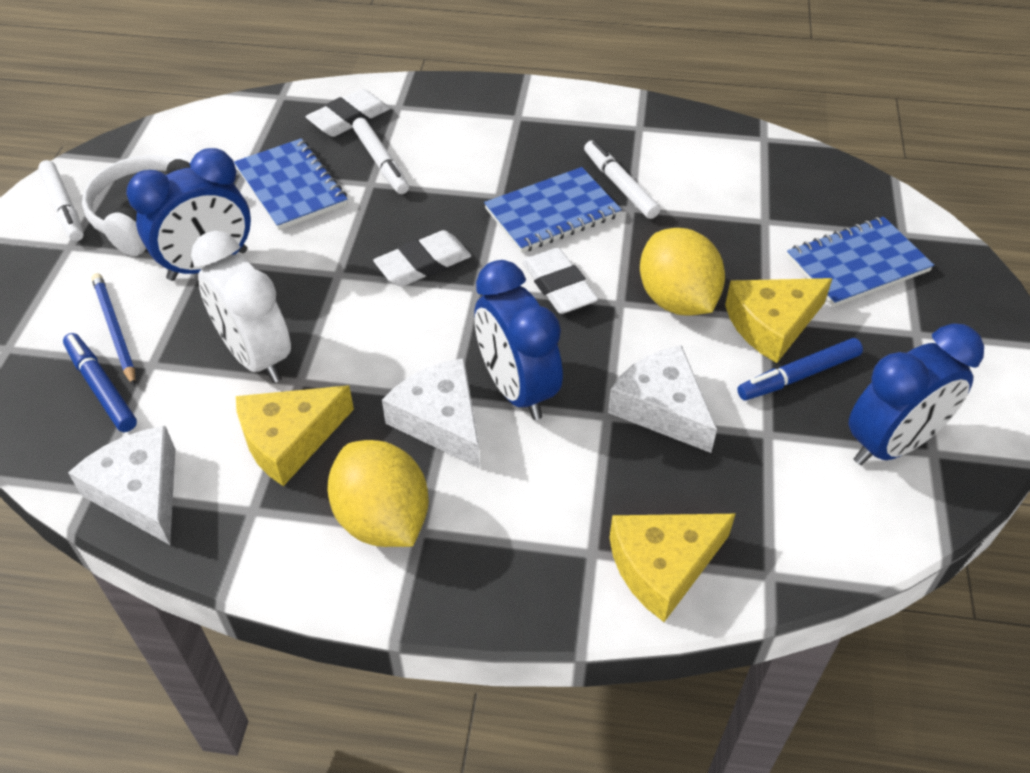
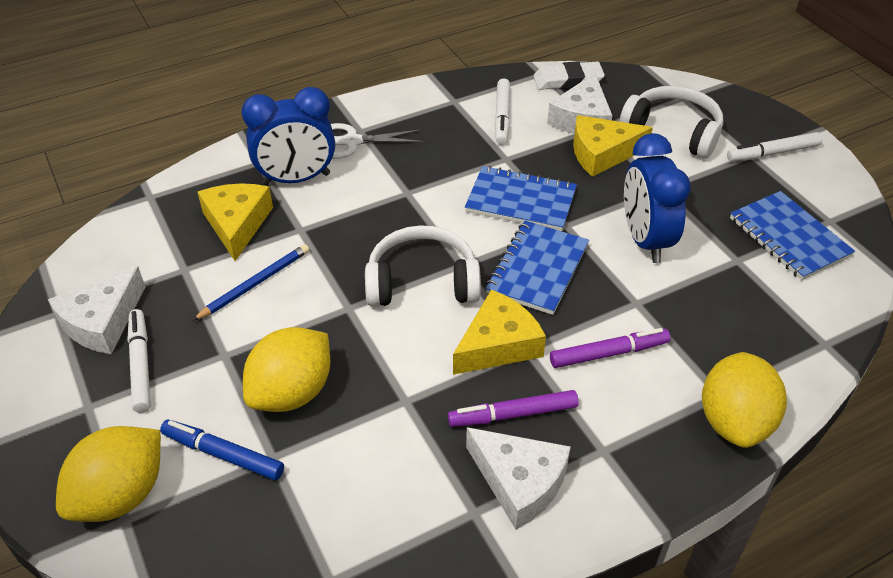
blue clock: [126,148,251,281] [474,260,563,420] [849,323,984,465] = 3 -> [242,87,335,185] [624,133,691,263] = 2
blue marker: [63,333,137,432] [737,338,863,400] = 2 -> [160,420,284,480] = 1
purple marker: none = 0 -> [448,390,579,427] [550,328,670,368] = 2
white clock: [191,231,291,383] = 1 -> none = 0
white eraser: [306,89,390,137] [373,230,471,287] [522,248,598,314] = 3 -> [534,61,605,90] = 1
white headphones: [82,152,195,256] = 1 -> [365,225,481,306] [619,86,723,158] = 2
white scissors: none = 0 -> [331,123,424,159] = 1
yellow lemon: [327,440,429,547] [640,228,725,316] = 2 -> [56,426,161,522] [243,327,330,412] [702,352,787,448] = 3

